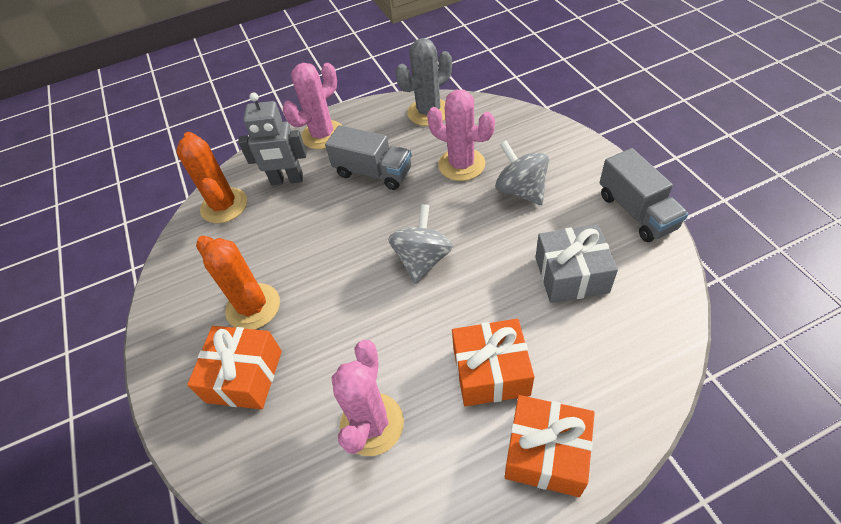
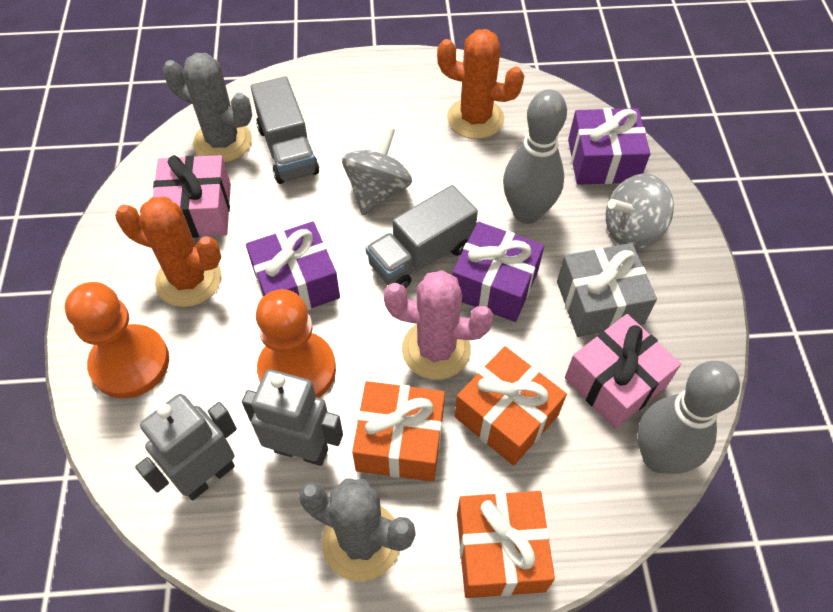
grey bowling pin: none = 0 -> [503,89,567,224] [637,361,740,474] = 2
grey cactus: [395,38,452,126] = 1 -> [163,53,252,163] [299,478,416,582] = 2
grey robot: [238,92,307,185] = 1 -> [135,394,237,500] [242,369,343,466] = 2
orange pawn: none = 0 -> [65,282,169,398] [256,289,336,398] = 2
pink cactus: [283,63,342,149] [331,340,404,456] [427,90,495,181] = 3 -> [384,270,493,380] = 1
pink gift: none = 0 -> [153,155,231,238] [565,314,681,429] = 2
purple gift: none = 0 -> [246,221,340,310] [452,222,544,322] [568,108,650,185] = 3

